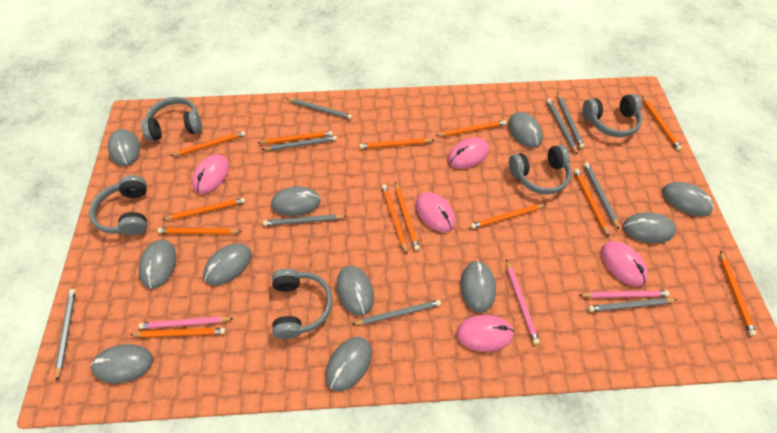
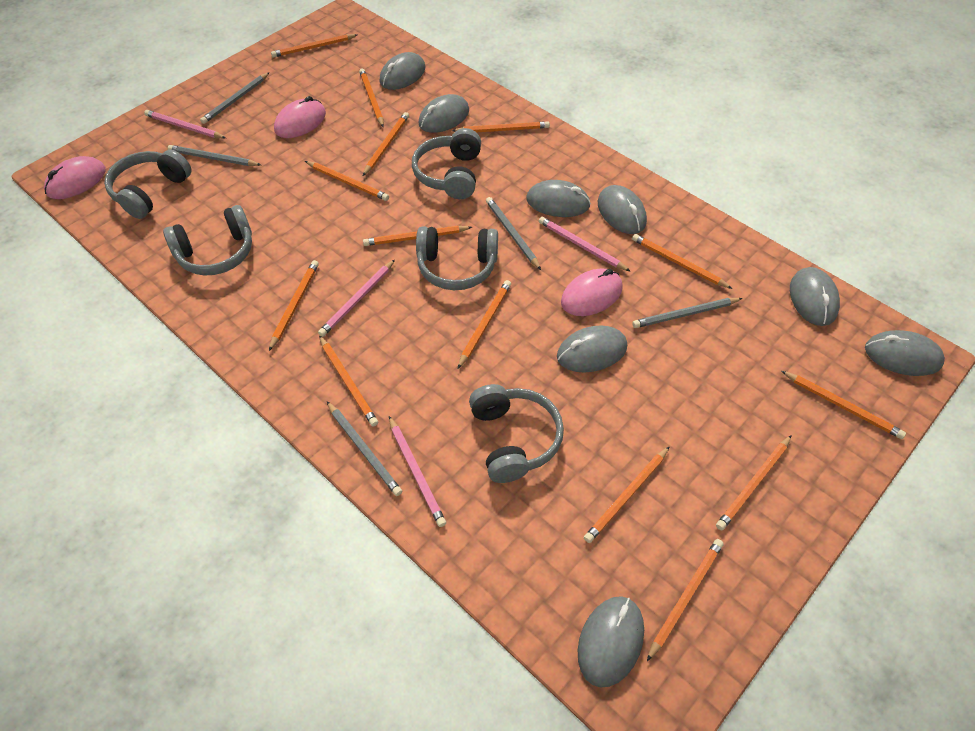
grey mouse: [91,344,153,383] [108,129,140,166] [139,240,176,289] [203,243,252,285] [271,186,321,216] [326,337,372,391] [336,266,374,316] [461,260,496,313] [508,112,543,148] [623,212,676,243] [662,182,714,216] = 11 -> [379,52,425,90] [418,94,469,133] [526,180,591,217] [557,325,627,373] [578,596,644,687] [598,185,647,234] [790,267,840,326] [865,330,945,376] = 8
grey pencil: [55,289,76,381] [261,136,337,151] [263,214,347,226] [286,98,352,119] [351,300,441,325] [547,98,578,155] [557,93,584,149] [584,162,619,229] [588,298,677,312] = 9 -> [168,145,261,166] [200,72,270,124] [327,401,402,496] [486,197,541,270] [632,298,743,328] = 5
orange pencil: [130,328,226,337] [157,228,242,234] [162,198,245,220] [170,131,246,156] [258,131,333,144] [360,138,434,149] [382,184,407,254] [395,181,420,251] [436,120,506,136] [471,204,547,229] [574,169,609,236] [642,96,682,151] [720,251,757,336] = 13 -> [269,260,319,351] [271,34,357,58] [305,161,389,201] [319,335,378,427] [359,68,384,127] [363,112,409,176] [363,226,472,246] [452,121,550,133] [458,280,511,369] [584,446,670,543] [632,234,733,289] [647,539,724,661] [716,435,792,530] [781,371,906,439] = 14
pink mouse: [192,154,229,194] [416,192,455,232] [448,137,489,169] [457,315,514,352] [601,241,648,286] = 5 -> [44,156,106,199] [274,96,326,138] [561,268,623,316] = 3
pink pencil: [138,316,234,329] [506,259,540,344] [579,290,670,298] = 3 -> [144,110,226,139] [318,260,395,337] [389,416,446,527] [539,217,631,272] = 4

